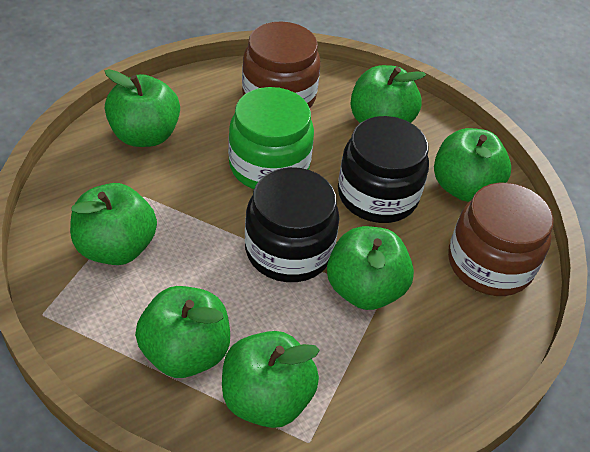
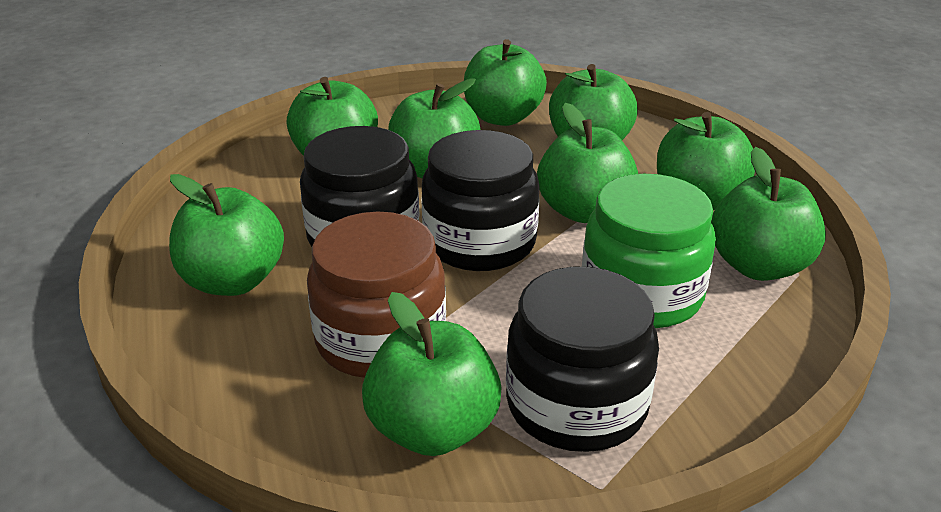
black jar: [245,167,339,282] [338,116,429,223] = 2 -> [300,126,419,247] [422,130,540,271] [506,267,659,452] = 3
brown jar: [242,21,321,108] [448,182,554,296] = 2 -> [307,212,446,378] = 1
green apple: [70,183,157,265] [105,69,180,147] [135,286,230,378] [222,331,320,428] [327,226,414,310] [351,65,426,123] [434,128,511,202] = 7 -> [169,174,284,296] [287,77,378,156] [362,292,502,456] [388,78,481,178] [464,39,547,126] [537,103,638,223] [549,64,638,140] [657,112,755,210] [711,147,826,281] = 9

